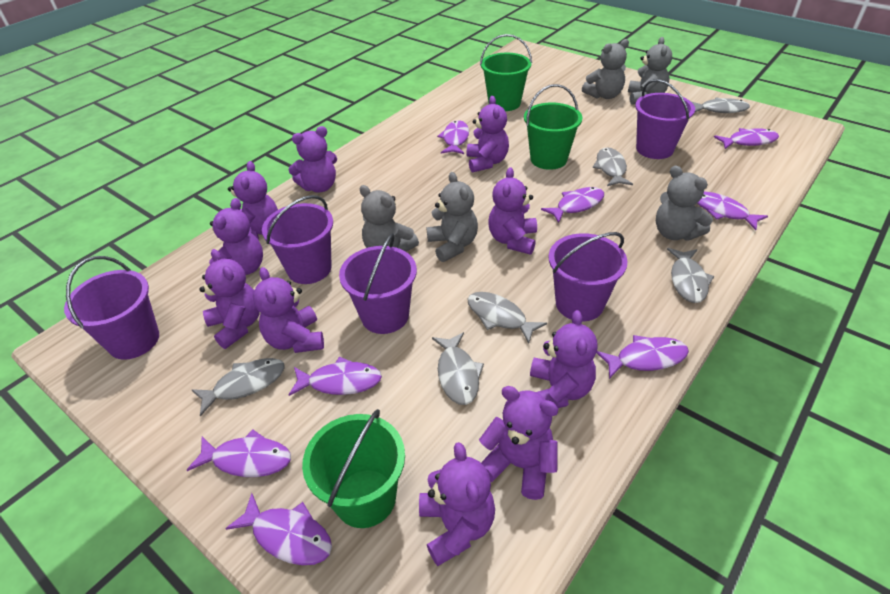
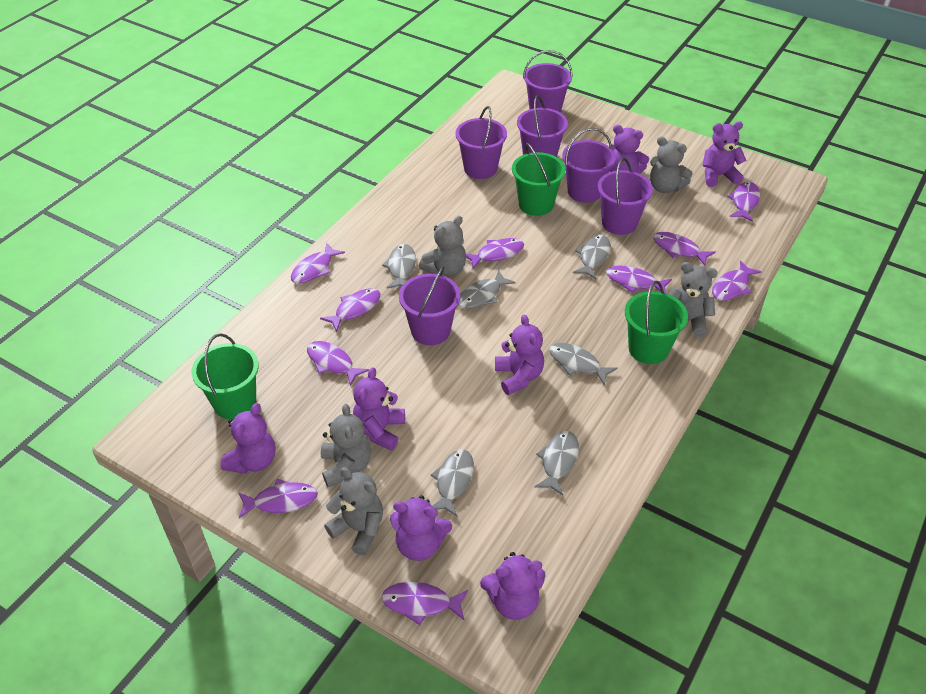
purple bucket: [64,256,159,360] [262,195,333,284] [339,233,417,334] [549,232,627,321] [635,79,695,159] = 5 -> [399,266,460,345] [455,106,507,179] [517,95,568,157] [523,50,573,113] [562,128,616,203] [598,158,653,235] = 6
purple fish: [187,429,291,477] [225,493,332,565] [288,357,382,396] [437,120,469,154] [541,187,604,223] [596,335,689,379] [697,191,768,230] [714,128,779,149] = 8 -> [238,479,318,518] [291,243,345,284] [307,341,369,386] [320,288,380,332] [381,582,468,625] [466,238,524,269] [606,265,672,293] [653,232,716,266] [712,260,762,301] [727,182,760,222] = 10
purple teddy bear: [199,249,260,349] [209,198,263,275] [228,161,278,239] [253,267,324,353] [289,126,337,193] [419,442,495,566] [466,96,509,173] [479,386,558,500] [488,167,537,255] [530,310,597,408] = 10 -> [220,403,276,474] [353,367,405,450] [390,495,452,561] [480,552,545,620] [495,315,544,395] [610,125,649,174] [702,121,746,187] = 7

